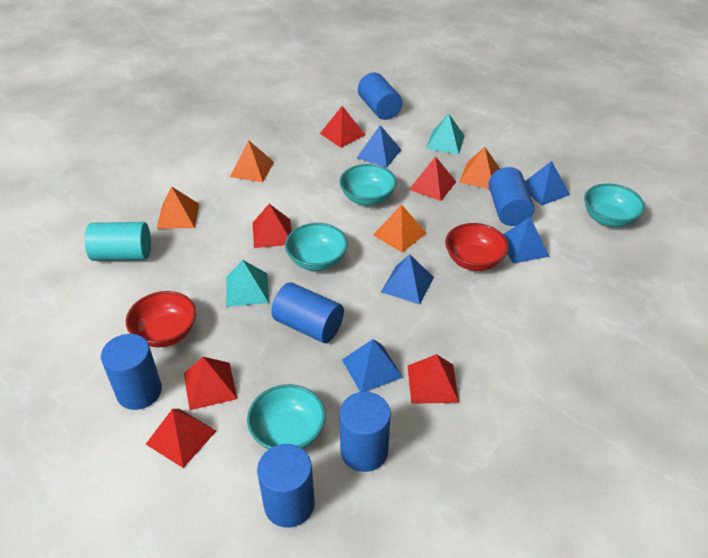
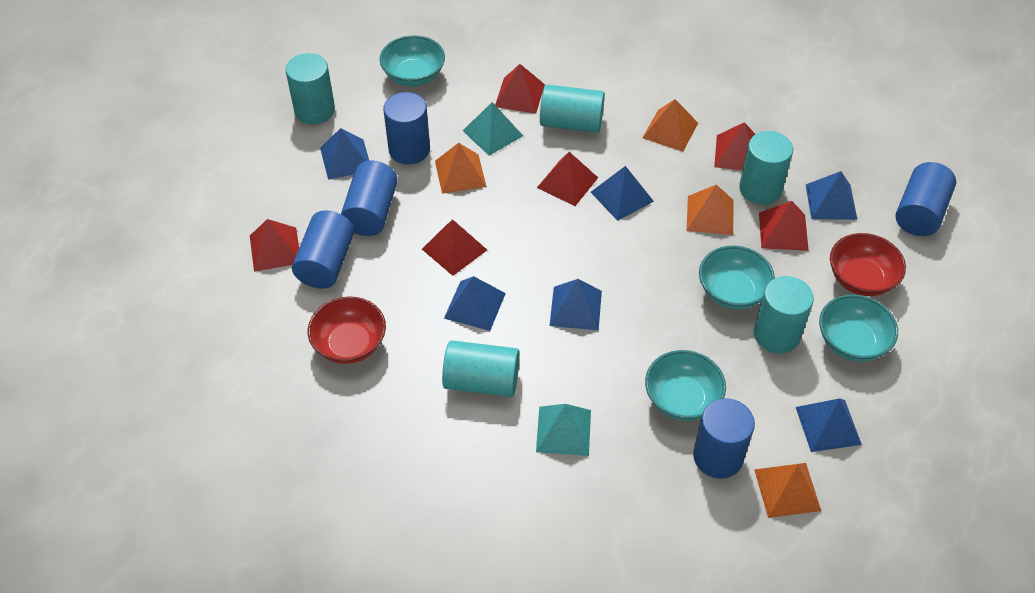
blue cylinder: [101,334,162,410] [257,444,315,528] [271,282,344,343] [339,392,391,472] [358,73,402,120] [489,167,535,226] = 6 -> [292,211,354,289] [341,161,398,236] [383,92,430,165] [693,398,755,479] [896,162,956,236] = 5
blue pyramid: [342,339,403,392] [357,125,401,167] [381,255,434,305] [503,217,550,264] [525,161,570,206] = 5 -> [320,128,369,180] [444,276,506,331] [550,279,602,330] [591,166,654,221] [796,398,862,452] [806,171,858,220] = 6
turquoise cylinder: [85,222,151,261] = 1 -> [286,53,335,125] [442,340,520,397] [540,85,605,133] [739,131,793,205] [754,276,814,354] = 5

